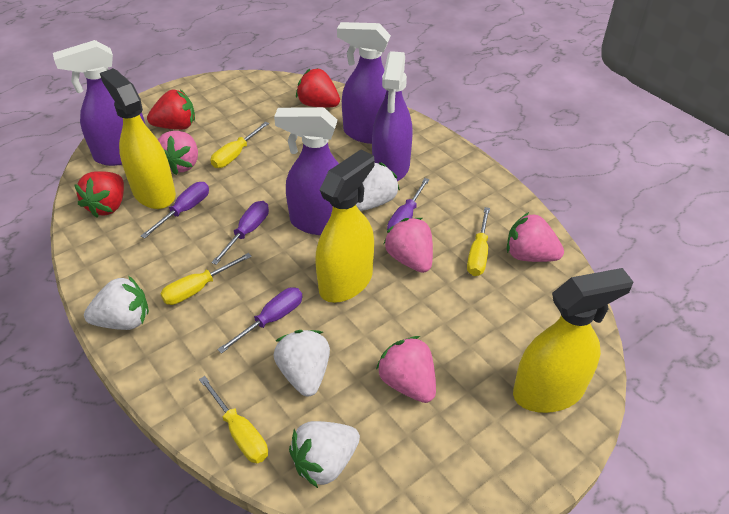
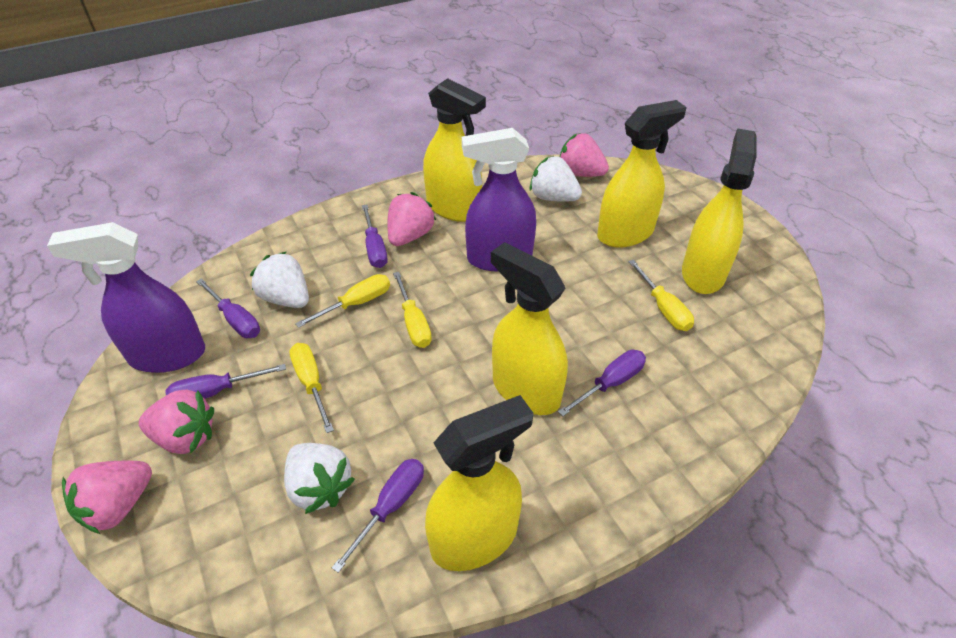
purple screwdriver: [141,182,209,239] [211,201,269,265] [217,287,303,354] [387,178,430,231] = 4 -> [165,364,286,399] [196,278,260,338] [332,459,424,573] [362,205,388,268] [558,350,646,416] = 5
purple spray bottle: [53,40,146,166] [274,107,339,235] [337,22,391,144] [372,51,413,181] = 4 -> [47,222,205,373] [462,128,536,271] = 2
red strawberry: [74,171,124,218] [147,90,195,130] [296,68,340,108] = 3 -> none = 0
white strawberry: [84,276,149,330] [273,330,330,396] [289,421,360,488] [356,162,400,211] = 4 -> [250,251,309,308] [284,443,355,514] [530,156,582,202] = 3
yellow spray bottle: [100,68,176,209] [315,150,375,303] [513,268,633,413] = 3 -> [423,78,486,222] [425,395,533,571] [491,242,568,415] [597,100,687,248] [682,128,757,294] = 5

